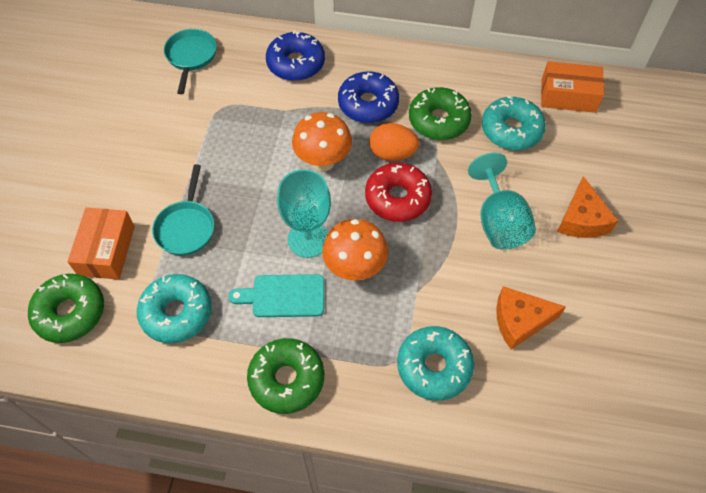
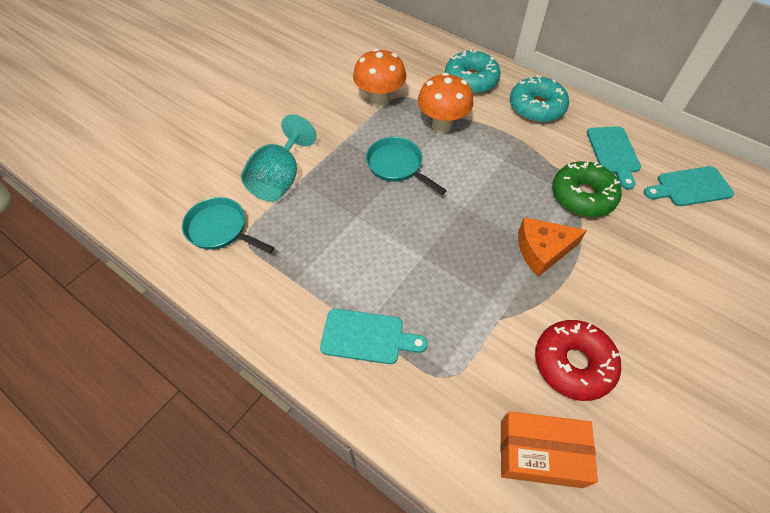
blue donut: [266,30,325,81] [338,72,399,123] = 2 -> none = 0
green donut: [28,274,104,343] [247,338,324,414] [409,87,472,140] = 3 -> [552,161,622,217] = 1
orange box: [67,208,135,280] [541,61,604,113] = 2 -> [501,411,598,488] = 1
orange cheese: [496,286,566,349] [557,176,618,238] = 2 -> [518,217,587,277] = 1
orange egg: [369,123,419,161] = 1 -> none = 0
turquoise cutting board: [228,274,324,317] = 1 -> [320,309,428,364] [587,127,641,190] [644,166,734,206] = 3
turquoise donut: [137,274,212,344] [397,326,474,401] [482,96,546,150] = 3 -> [445,49,501,94] [510,75,569,123] = 2
turquoise goblet: [277,169,331,258] [468,153,536,250] = 2 -> [241,114,316,202] = 1

